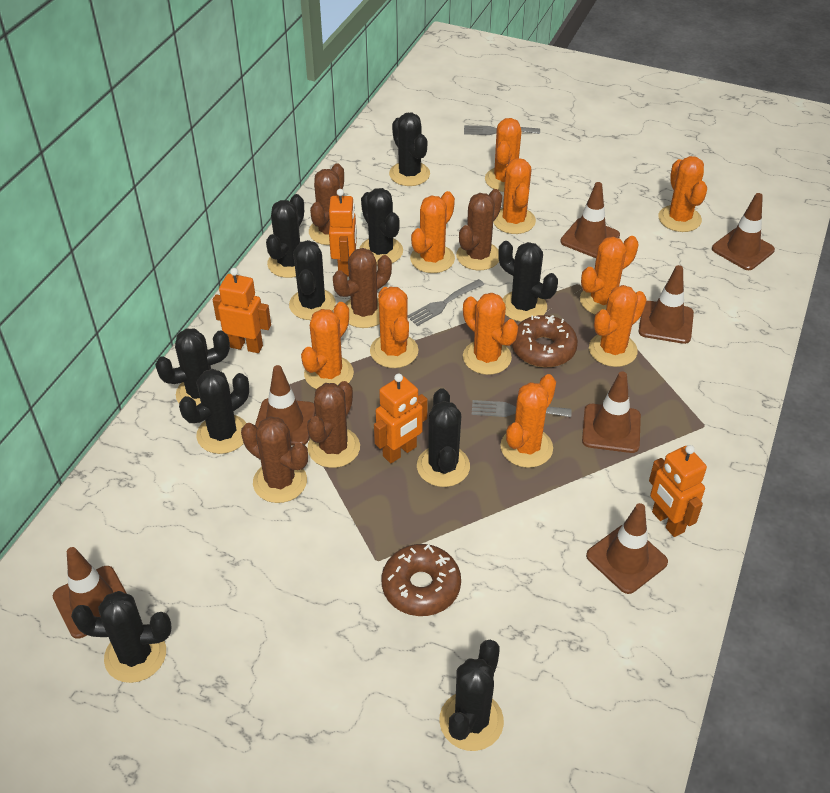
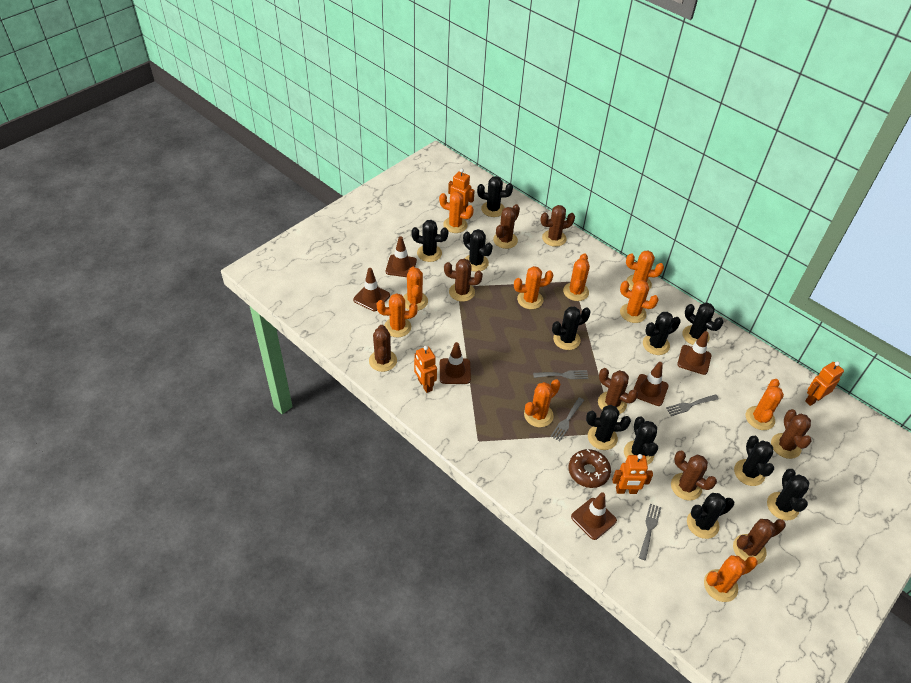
black cactus: [71,591,172,683] [155,329,230,406] [179,369,249,454] [266,194,304,278] [289,240,336,320] [359,188,403,265] [389,113,430,186] [417,388,470,487] [440,639,504,751] [498,241,558,322] = 10 -> [411,220,449,262] [463,229,493,272] [477,176,513,217] [552,307,591,350] [586,405,631,450] [624,416,658,465] [643,312,680,355] [682,303,723,345] [687,493,734,539] [734,436,774,486] [767,469,809,521] = 11
brown cactus: [241,416,308,503] [307,381,360,468] [309,163,344,245] [333,248,392,328] [456,189,502,271] = 5 -> [369,325,397,372] [444,258,483,302] [493,204,520,249] [541,205,575,247] [598,368,638,414] [671,450,717,501] [733,519,786,564] [771,409,811,459] = 8
brown donut: [382,544,461,616] [512,315,578,367] = 2 -> [569,449,611,488] = 1
brown traffic cone: [53,547,127,639] [255,365,315,445] [560,182,620,258] [582,371,641,453] [586,503,668,594] [639,265,694,344] [712,193,775,270] = 7 -> [353,268,390,311] [386,236,417,277] [440,342,471,384] [571,492,617,540] [633,362,669,406] [677,331,711,375] = 6
grey fork: [407,279,484,326] [464,125,540,135] [472,400,571,417] = 3 -> [533,370,588,379] [550,397,584,442] [639,503,661,561] [666,394,719,416] = 4

